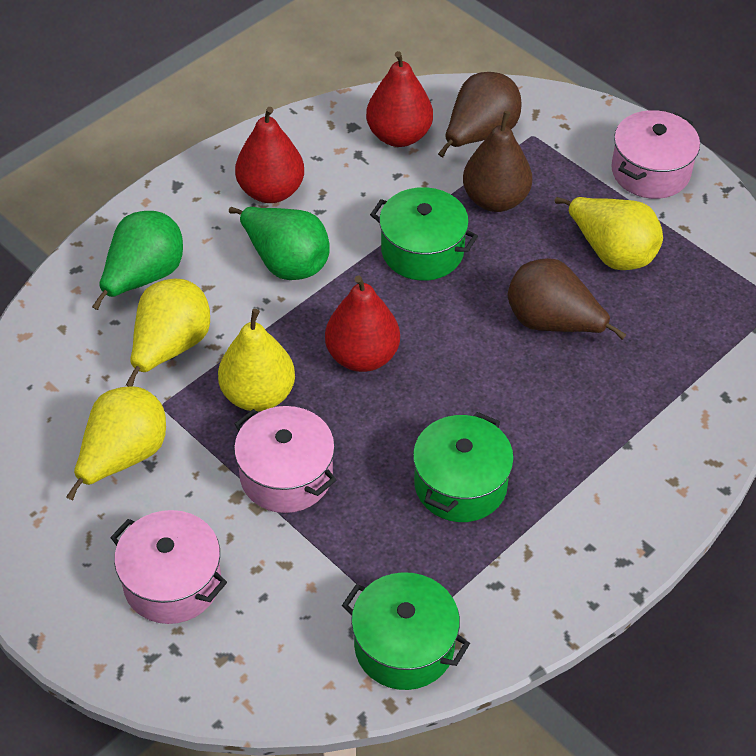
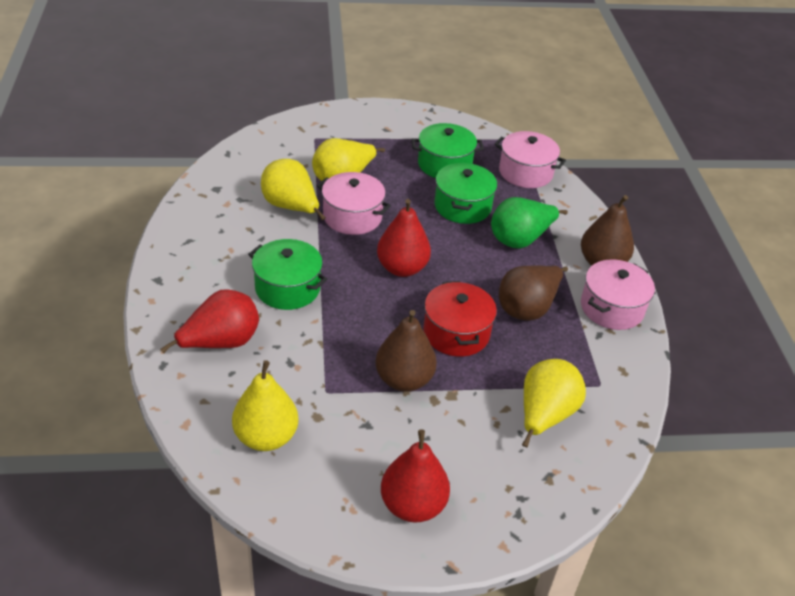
green pear: [92,211,183,310] [229,207,330,280] = 2 -> [491,197,568,249] = 1
red pot: none = 0 -> [423,281,497,357] = 1

